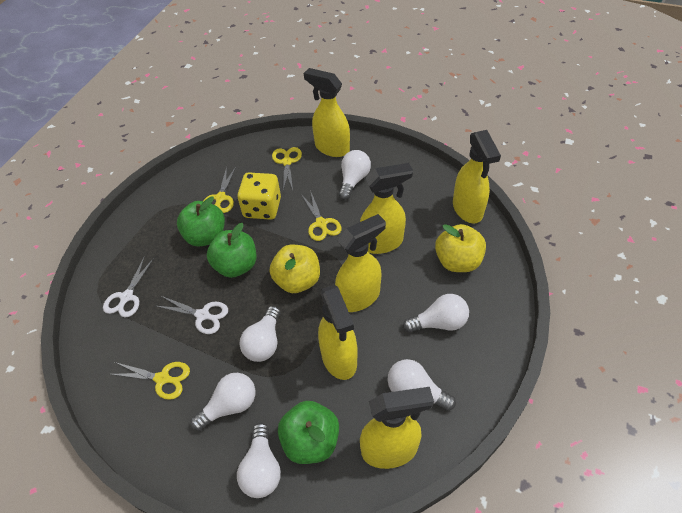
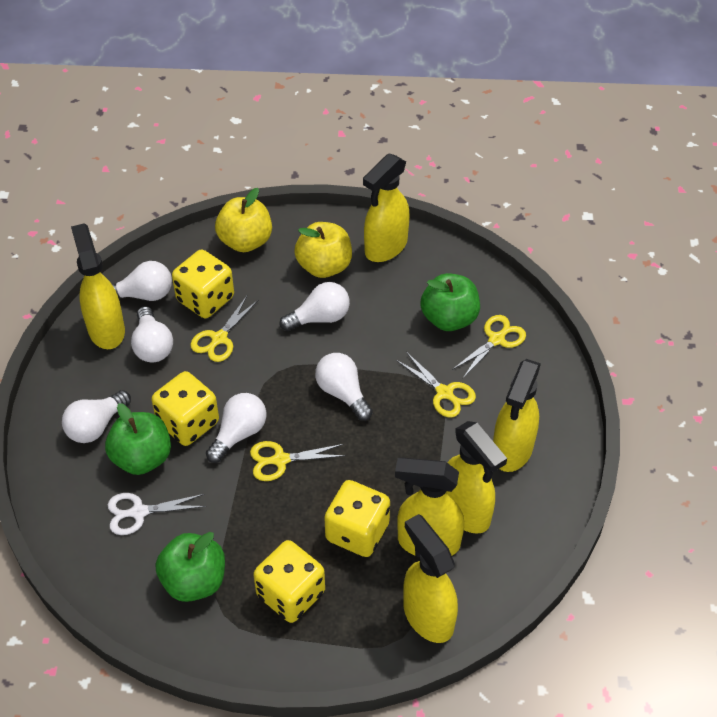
white scissors: [103,258,154,318] [157,296,228,334] = 2 -> [108,493,206,535] = 1
yellow dice: [237,173,281,220] = 1 -> [151,371,219,446] [172,250,234,318] [253,540,325,623] [324,480,390,557] = 4

